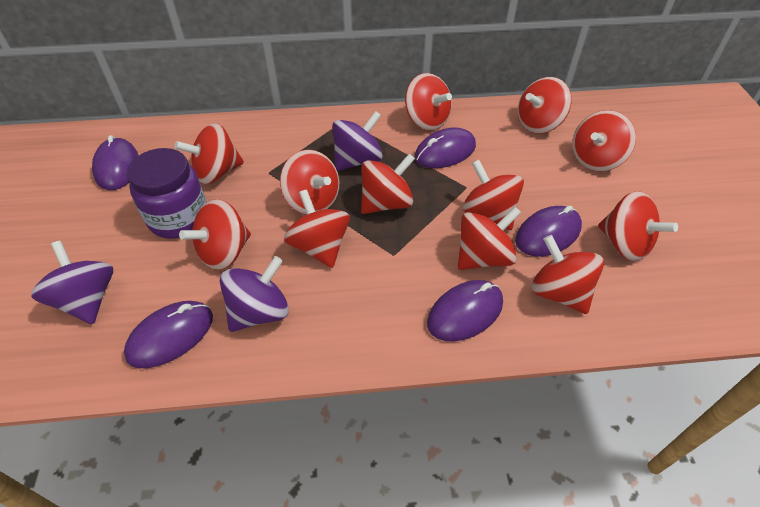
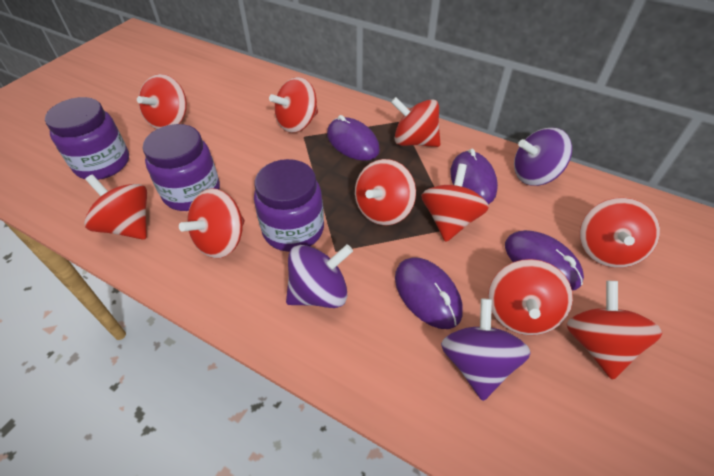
purple jar: [127,148,207,238] = 1 -> [45,97,129,180] [143,124,220,211] [254,159,324,252] = 3
purple mouse: [92,135,139,190] [124,301,213,368] [415,127,476,168] [427,280,503,341] [515,206,582,257] = 5 -> [327,115,380,161] [395,257,463,329] [450,149,498,204] [505,230,584,290] = 4
red spinning top: [174,123,244,184] [179,199,251,270] [280,150,339,215] [284,189,350,268] [361,153,415,214] [405,73,452,131] [458,207,521,270] [463,160,524,230] [518,77,572,133] [531,235,604,314] [572,110,636,172] [598,191,678,261] = 12 -> [84,174,147,240] [137,74,187,129] [179,188,245,258] [269,77,318,133] [355,159,416,225] [391,97,440,147] [421,164,489,242] [488,259,573,335] [566,281,662,380] [580,198,660,268] = 10

